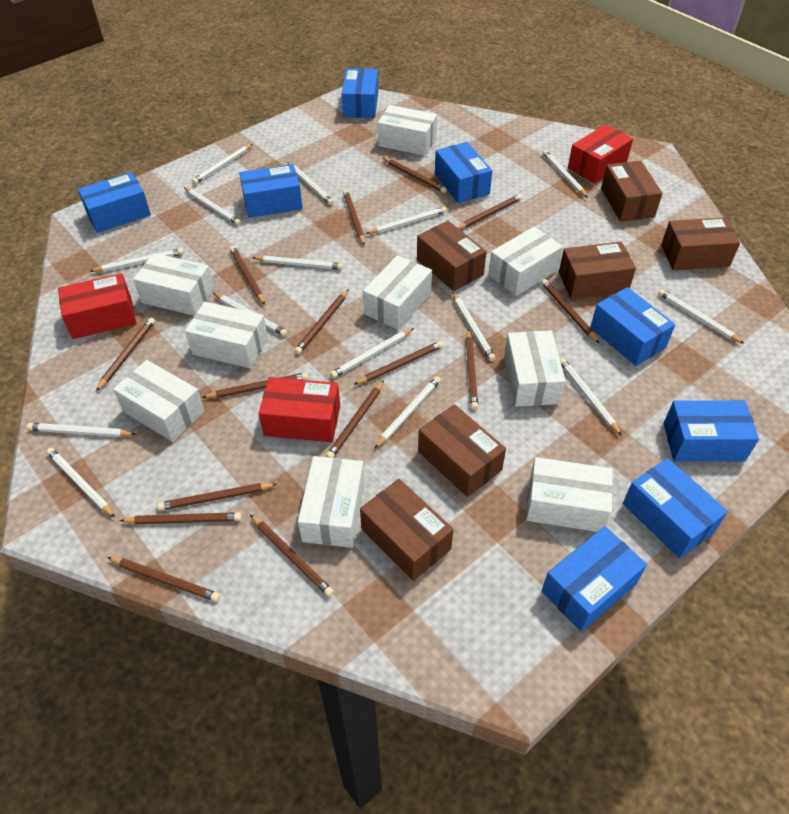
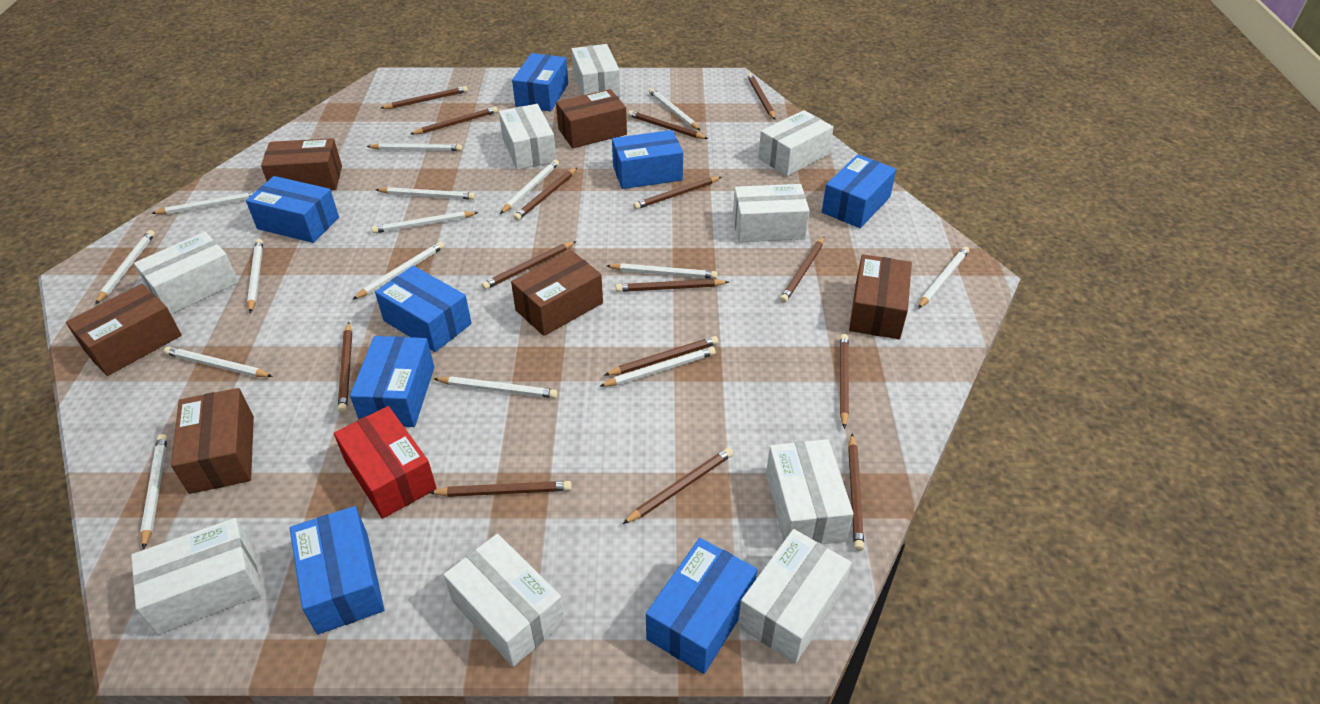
red box: [58,273,136,339] [259,377,340,442] [568,124,633,184] = 3 -> [334,406,437,519] = 1

